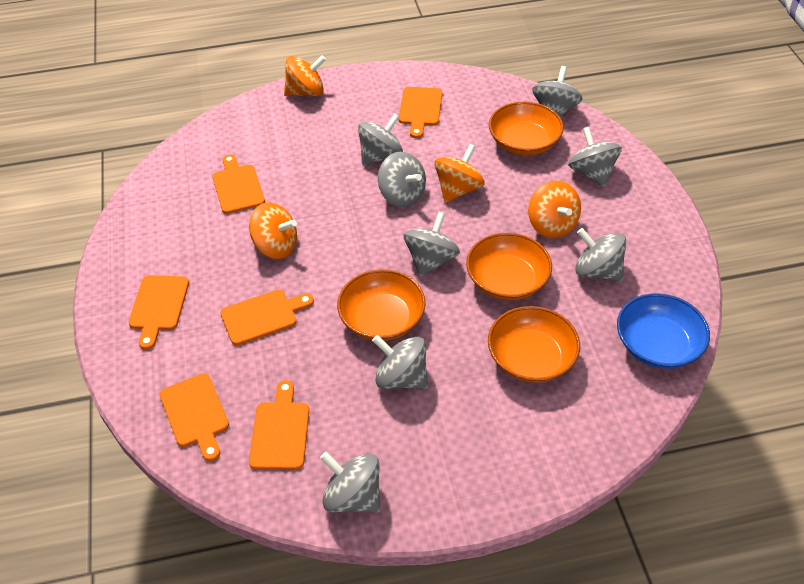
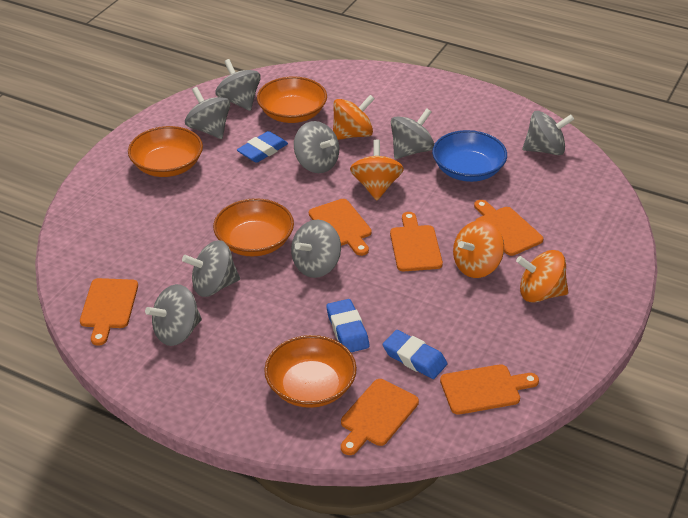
blue eraser: none = 0 -> [237,131,288,163] [326,299,369,352] [383,330,447,379] = 3

